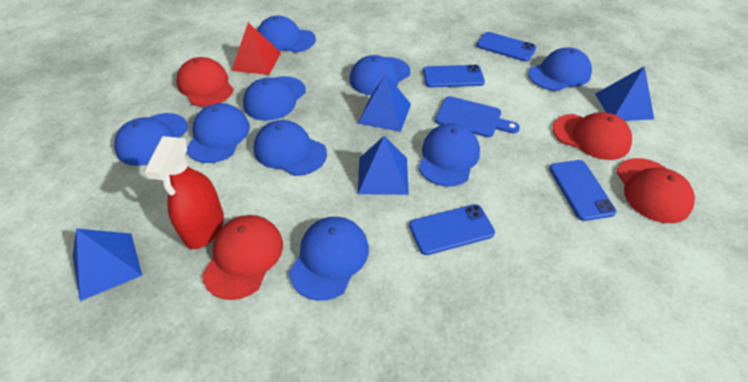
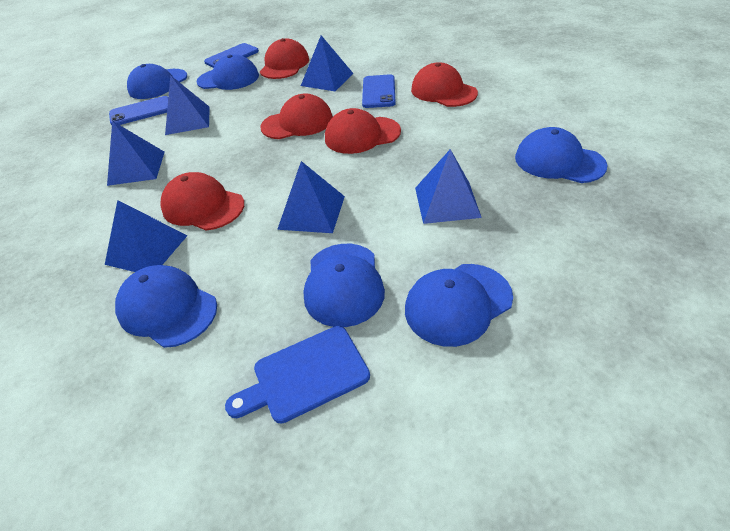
blue cap: [114,113,188,166] [187,103,250,163] [243,76,306,121] [254,120,327,176] [257,16,316,53] [289,217,369,301] [349,55,411,95] [418,123,480,187] [528,47,592,91] = 9 -> [115,265,217,348] [127,64,187,99] [197,54,259,90] [303,244,385,327] [405,264,513,347] [515,127,608,183] = 6
blue phone: [409,204,495,255] [423,65,485,88] [477,32,536,62] [549,160,616,221] = 4 -> [109,96,168,125] [204,43,259,68] [362,74,396,108] = 3
blue pyramid: [73,228,142,301] [358,74,411,132] [358,136,409,195] [595,66,654,121] = 4 -> [105,200,187,272] [107,121,165,186] [165,75,210,135] [277,161,345,233] [301,35,354,91] [415,149,482,224] = 6
red cap: [176,57,234,107] [202,215,283,300] [553,112,632,160] [616,158,695,223] = 4 -> [160,172,244,230] [260,38,309,79] [260,93,333,139] [325,108,401,154] [411,62,478,107] = 5
red pyramid: [231,23,281,75] = 1 -> none = 0
red spray bottle: [144,136,224,249] = 1 -> none = 0

